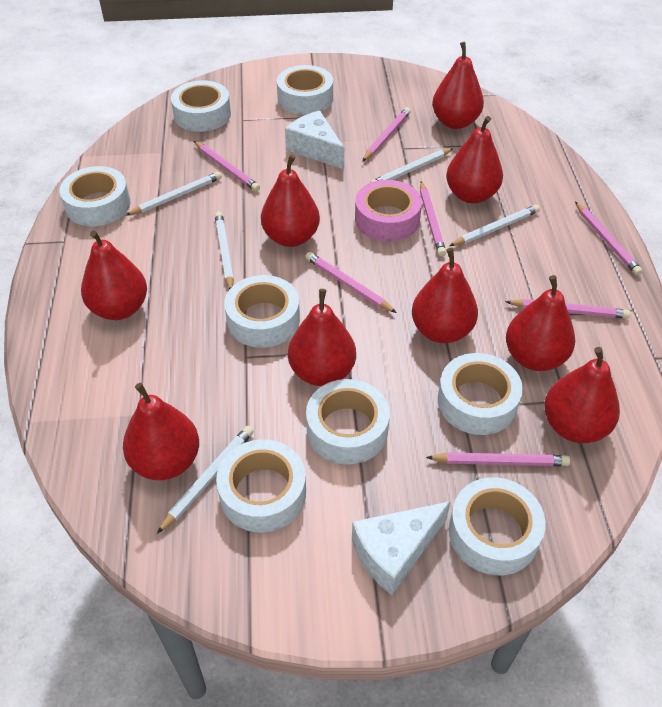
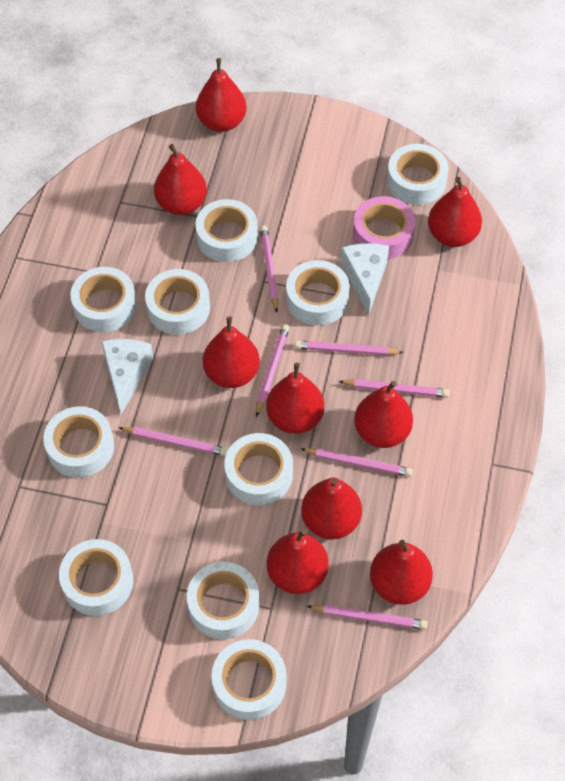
white pencil: [125,171,222,216] [157,426,254,534] [215,212,234,289] [370,148,453,183] [449,205,540,246] = 5 -> none = 0
white tape: [60,166,130,226] [171,80,231,132] [216,439,306,532] [224,275,300,348] [277,65,333,115] [306,379,390,464] [438,353,523,435] [449,477,546,575] = 8 -> [43,406,114,478] [59,539,133,616] [70,267,137,332] [145,269,210,335] [187,562,260,639] [195,199,258,262] [211,639,286,720] [224,433,293,505] [286,260,350,326] [387,144,449,205] = 10

